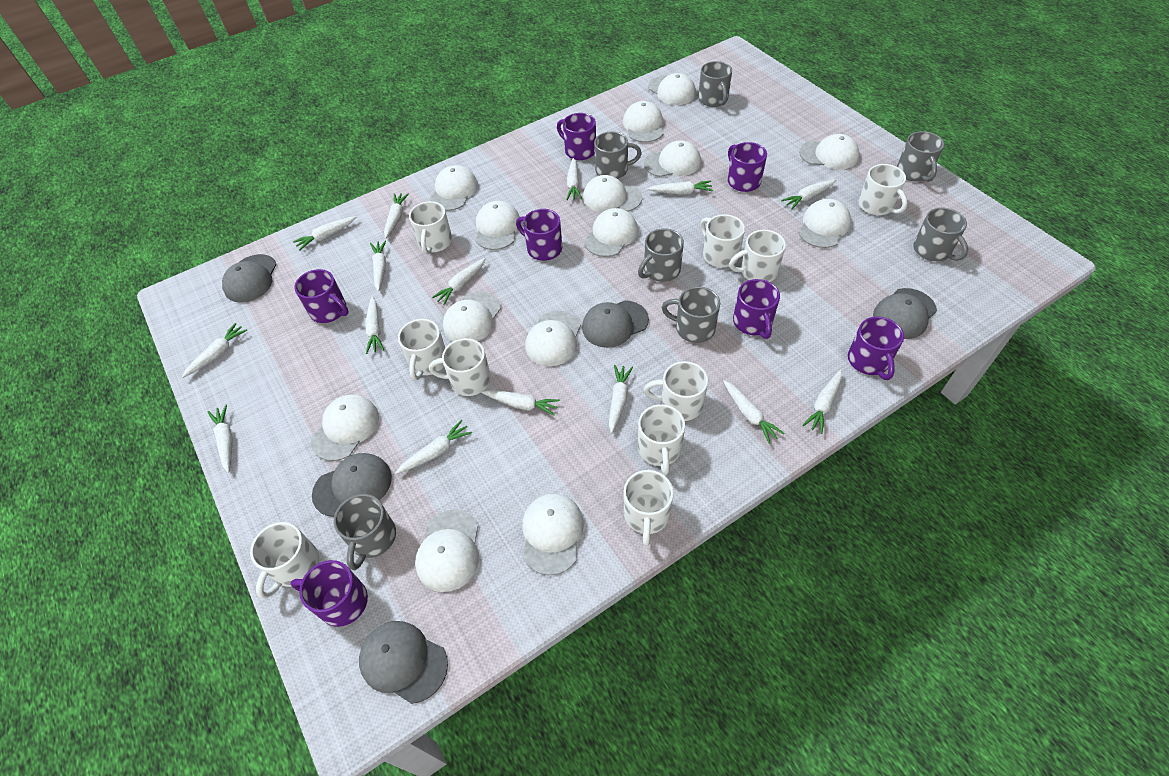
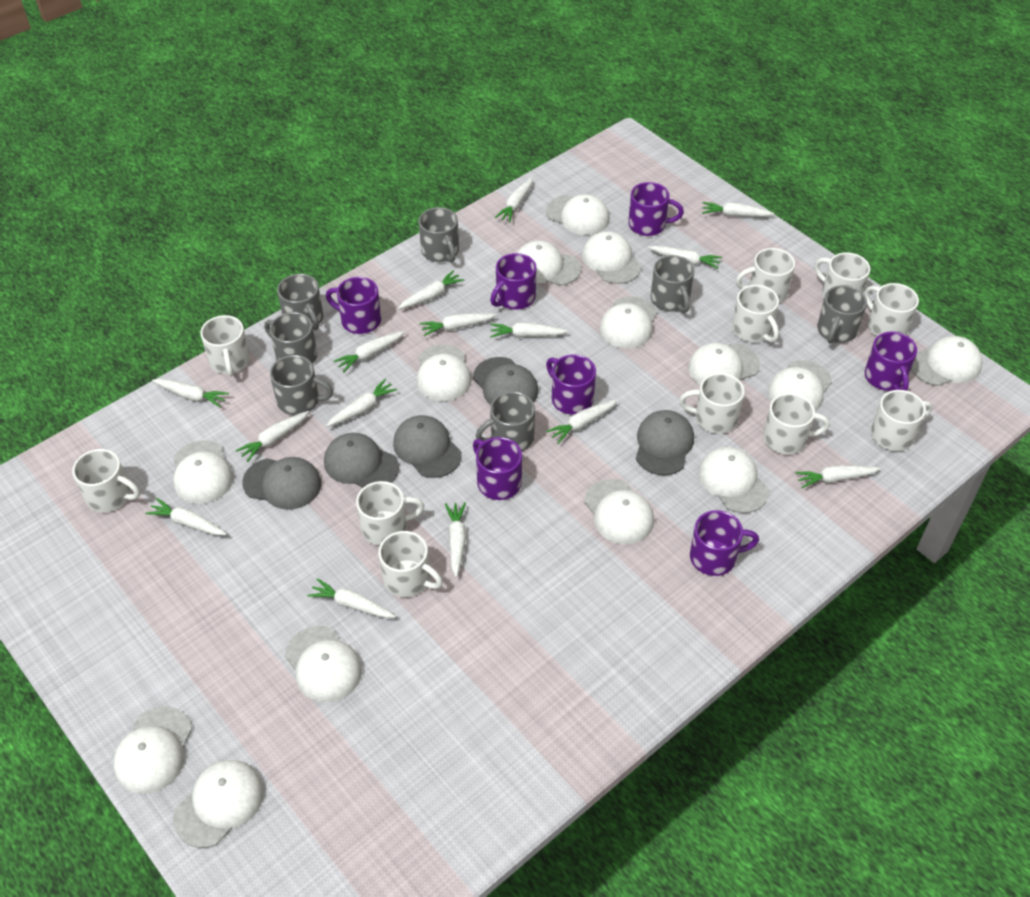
white mug: [250,522,319,599] [398,319,445,381] [409,201,452,255] [429,338,491,396] [624,470,674,546] [638,404,685,475] [644,361,708,421] [700,214,745,267] [729,230,786,282] [858,164,908,215] = 10 -> [72,449,140,512] [201,315,250,377] [356,481,424,546] [379,531,443,597] [679,373,745,434] [732,285,779,343] [736,248,795,303] [763,393,830,455] [814,252,870,298] [864,283,919,336] [871,390,932,451] = 11

